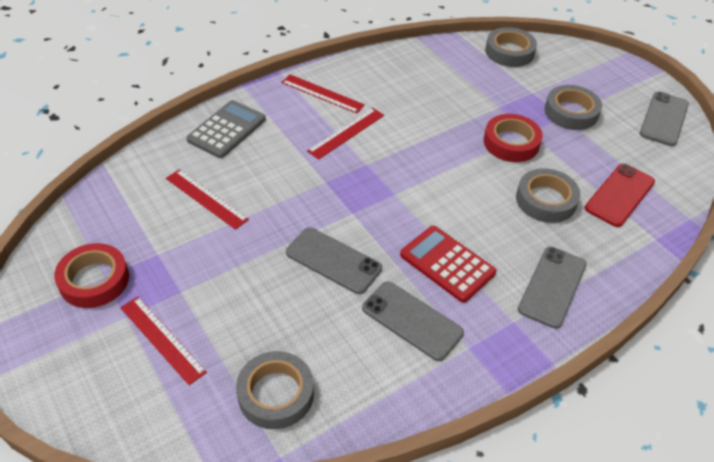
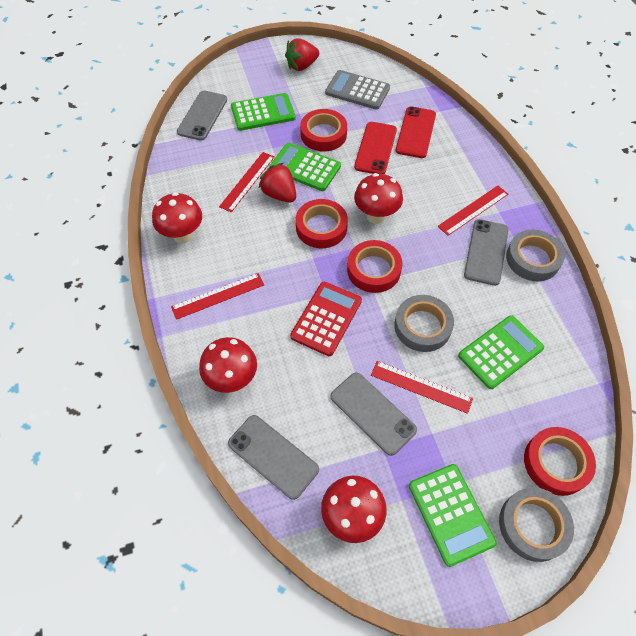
green calculator: none = 0 -> [231,93,296,131] [269,143,341,191] [409,464,497,567] [458,315,544,389] = 4
grey tape: [236,351,314,429] [485,27,537,67] [516,168,580,223] [545,85,602,130] = 4 -> [394,295,454,352] [499,487,574,562] [506,230,565,281] = 3
red mushroom: none = 0 -> [152,192,202,243] [199,337,257,393] [321,476,387,543] [354,173,403,224] = 4
red phone: [585,164,655,227] = 1 -> [354,122,397,174] [396,106,436,158] = 2
red strawberry: none = 0 -> [259,163,296,203] [285,38,319,71] = 2
red tape: [54,243,129,308] [484,114,543,162] = 2 -> [296,199,348,248] [300,109,347,151] [347,240,402,293] [524,427,596,496] = 4

